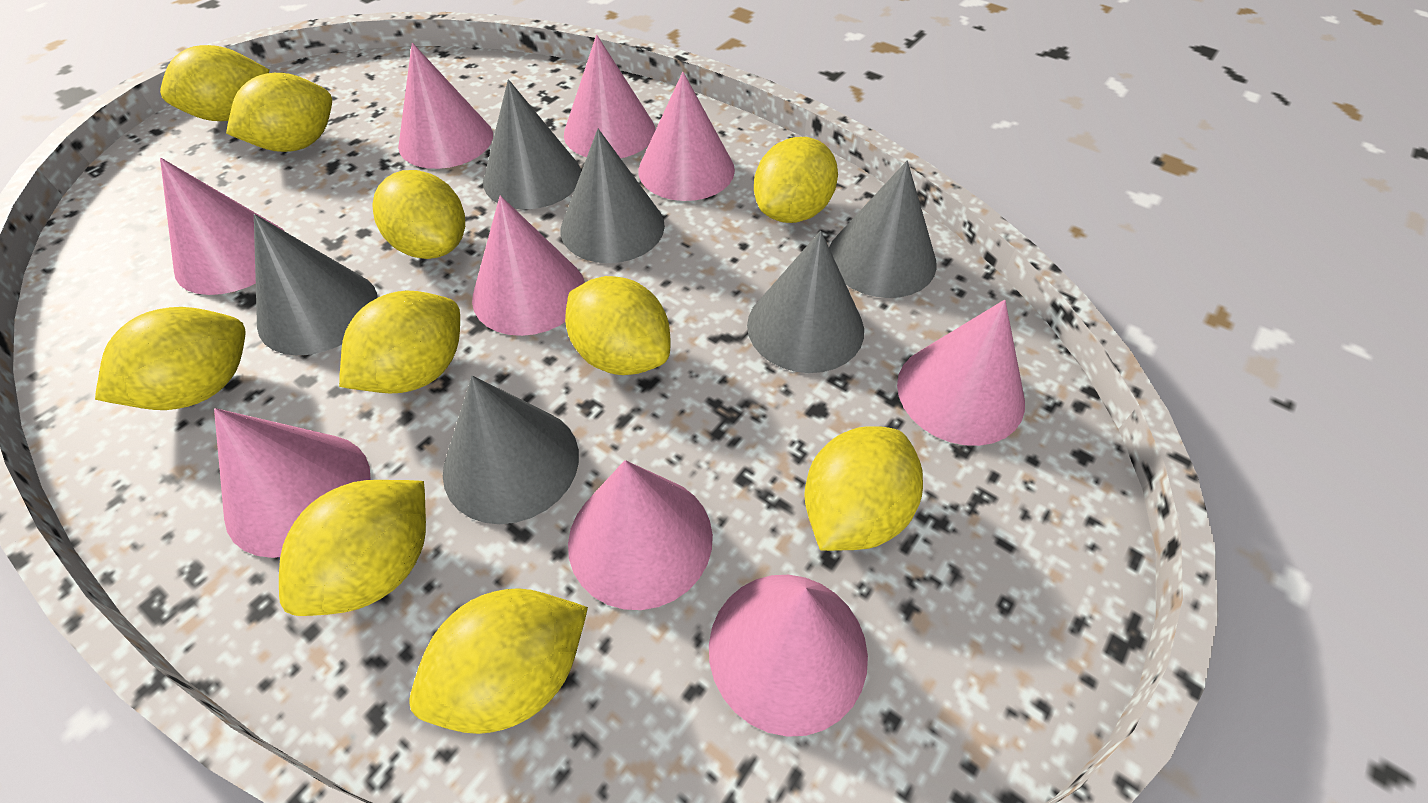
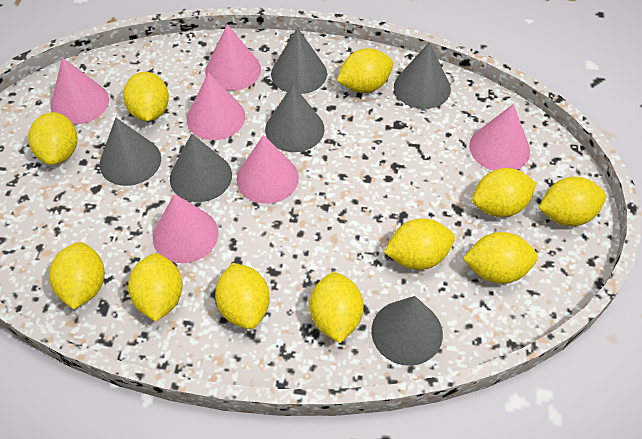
pink cone: [160,158,284,295] [214,408,371,558] [398,43,493,169] [472,196,585,336] [564,35,655,158] [568,460,713,610] [638,72,735,201] [709,575,868,737] [897,300,1025,446] = 9 -> [50,57,109,125] [153,194,219,263] [187,73,245,140] [205,24,261,91] [236,135,299,204] [469,104,530,171] = 6
yellow lemon: [95,307,246,410] [160,45,269,121] [226,73,332,152] [279,480,426,616] [339,291,460,393] [372,170,465,259] [409,588,588,734] [565,276,670,375] [754,137,838,223] [804,426,923,551] = 10 -> [28,112,77,165] [49,242,105,309] [123,72,169,121] [128,253,183,322] [215,263,270,329] [310,272,363,343] [337,48,393,93] [384,218,455,270] [463,232,538,284] [472,168,537,217] [539,177,606,226] = 11

